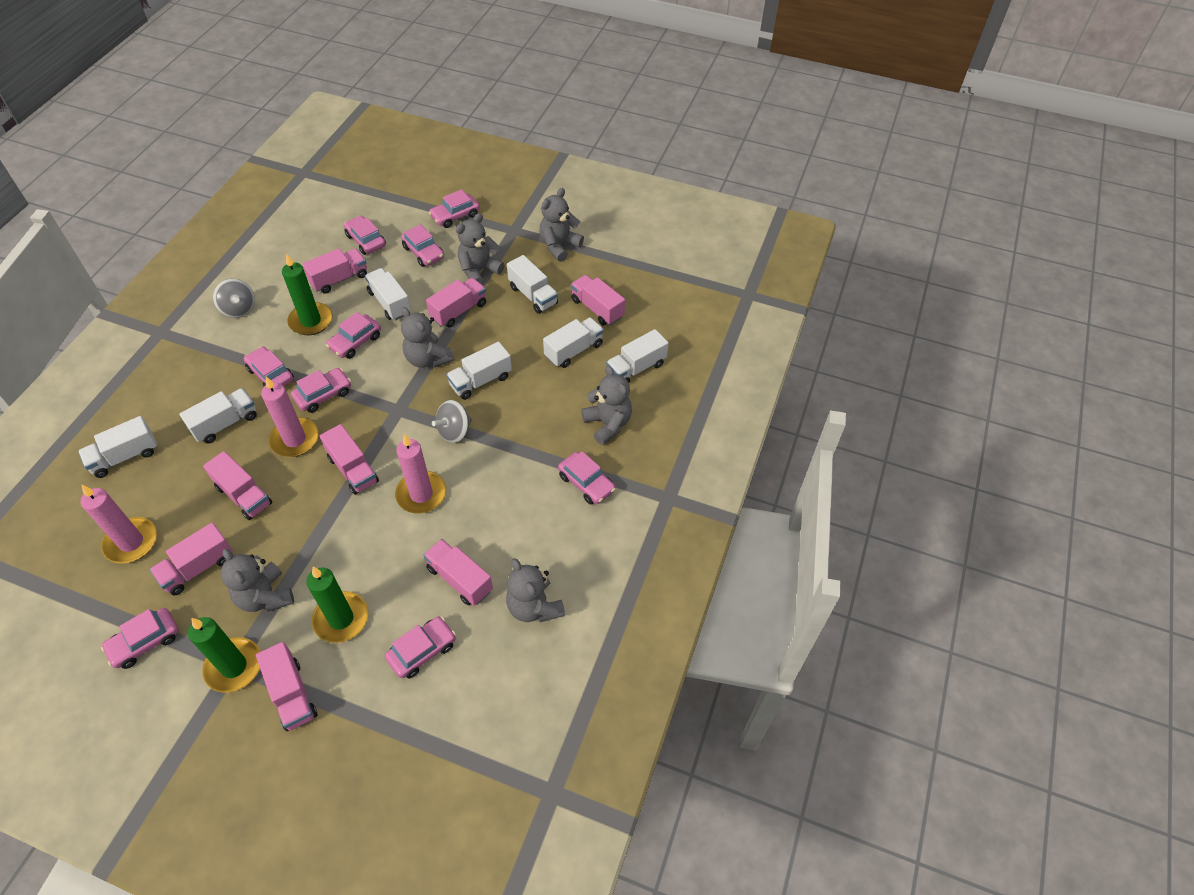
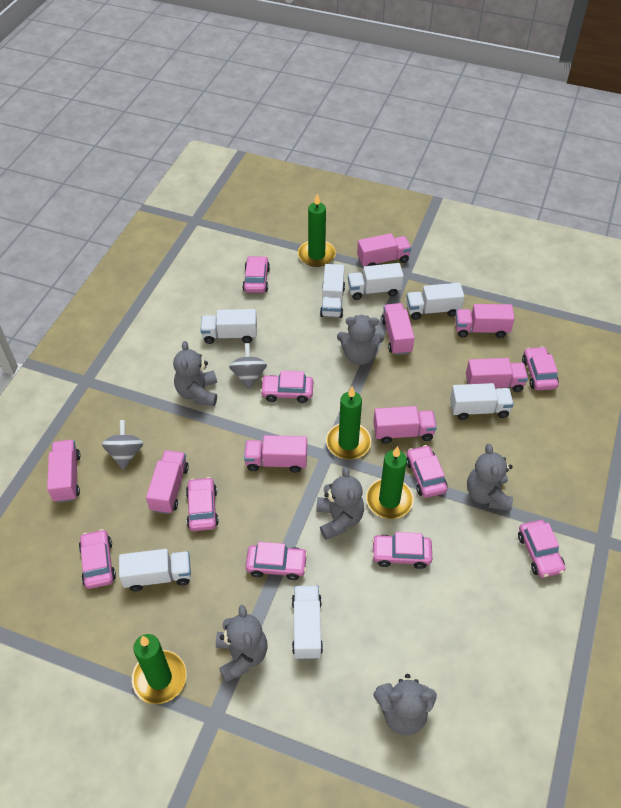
green candle: [188,617,261,693] [282,254,332,335] [306,567,368,643] = 3 -> [132,634,186,704] [298,194,336,267] [326,387,371,459] [366,446,414,519] = 4
pink candle: [81,484,157,564] [261,377,319,457] [395,434,446,514] = 3 -> none = 0

